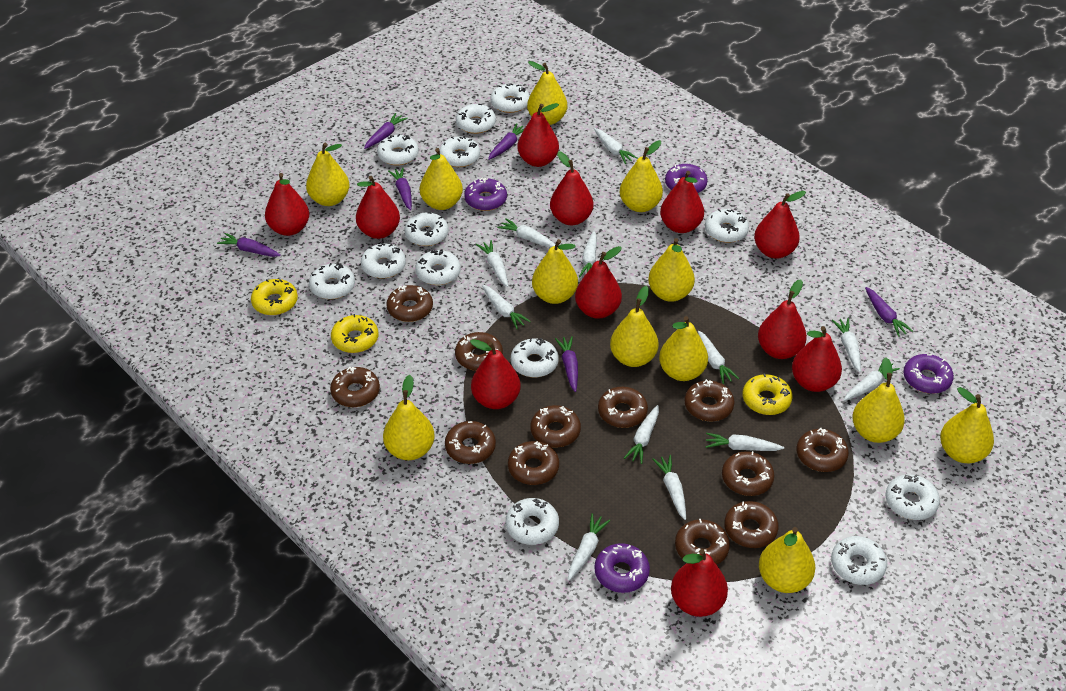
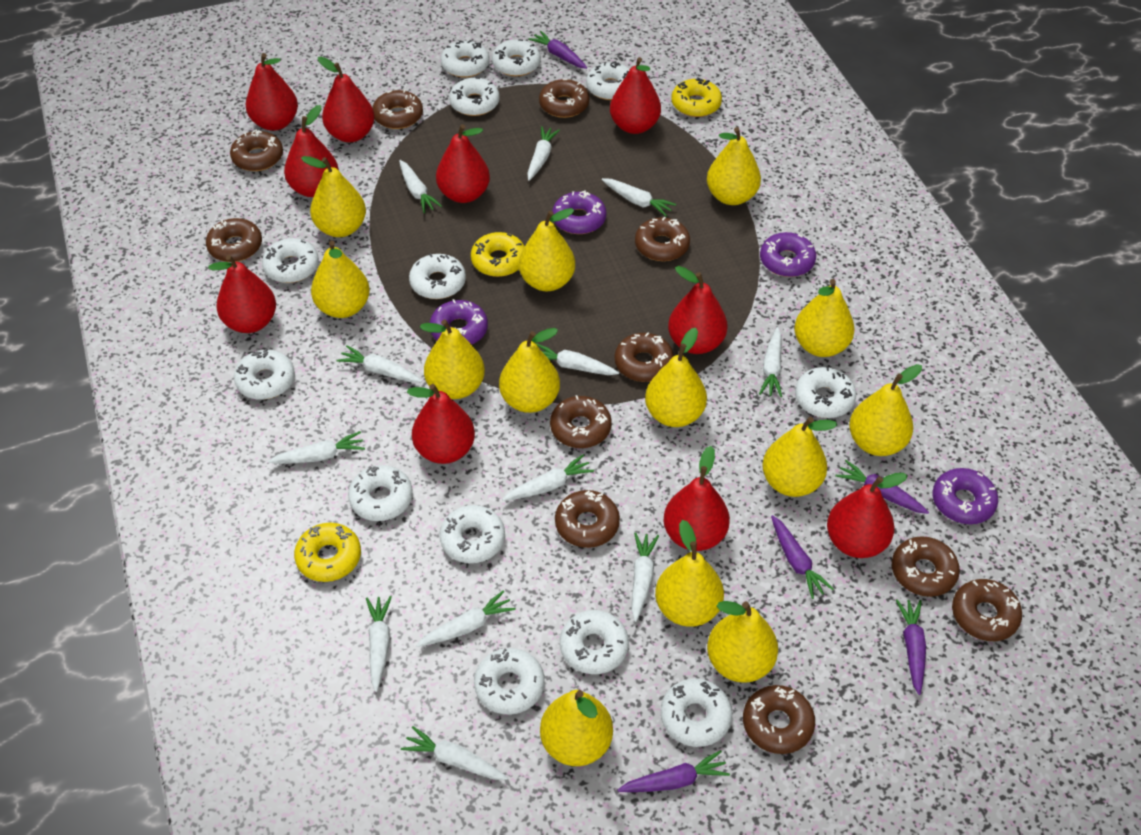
brown donut: [330,367,380,407] [386,285,433,322] [445,421,496,464] [455,332,503,371] [508,441,559,485] [530,405,581,447] [598,387,648,428] [675,519,730,565] [685,379,735,421] [722,451,775,496] [724,501,779,548] [797,428,849,472] = 12 -> [206,218,262,262] [230,129,283,171] [372,89,423,129] [539,79,589,118] [550,395,612,448] [555,490,620,548] [615,333,674,382] [635,217,690,261] [743,685,815,754] [892,536,960,597] [952,579,1022,641] = 11
purple carrot: [217,233,281,257] [364,113,408,149] [388,167,412,210] [488,123,524,160] [555,336,578,392] [865,287,913,337] = 6 -> [528,31,587,69] [617,750,730,792] [771,515,834,599] [835,460,929,514] [896,599,926,695] = 5
red pear: [265,173,309,236] [356,176,400,239] [470,339,521,409] [517,103,559,167] [550,151,593,225] [575,246,622,319] [660,171,704,233] [671,549,728,617] [754,191,806,259] [758,279,807,359] [792,326,842,392] = 11 -> [208,255,276,333] [246,53,298,131] [284,105,339,197] [318,56,375,142] [407,384,475,464] [436,124,490,203] [610,57,661,134] [663,446,730,551] [668,266,728,354] [827,473,908,558] = 10
yellow pear: [306,143,350,206] [383,375,435,460] [420,148,463,210] [527,61,567,125] [532,239,578,304] [610,286,659,367] [620,141,663,212] [648,238,695,302] [659,316,708,381] [759,527,815,593] [852,357,905,443] [940,387,994,463] = 12 -> [301,156,366,237] [311,240,370,318] [420,320,485,399] [499,328,560,413] [519,208,575,291] [540,690,613,766] [645,328,707,427] [655,520,724,627] [707,127,761,205] [707,601,778,683] [762,417,837,497] [794,279,855,357] [849,364,922,456] = 13

